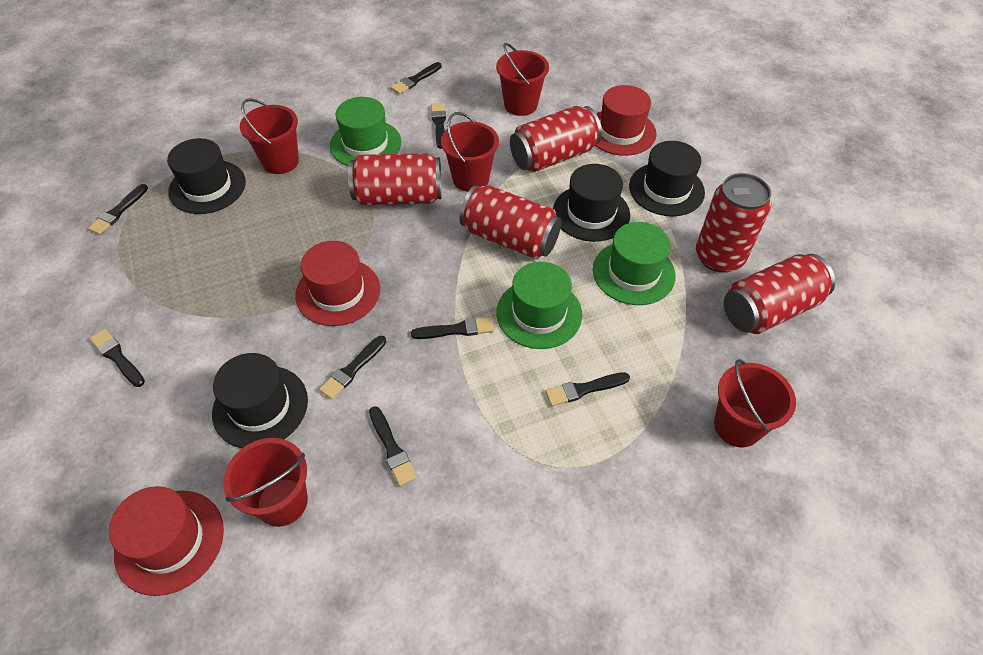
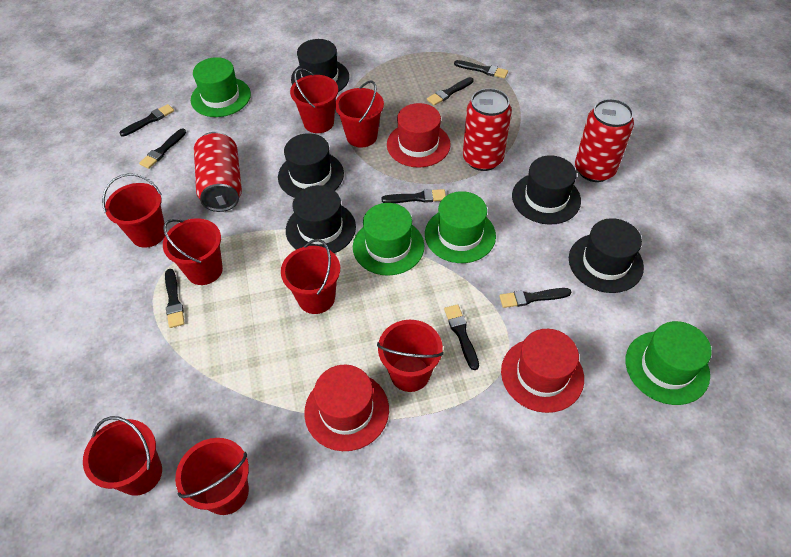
black hat: [167,138,246,214] [212,353,308,448] [553,164,630,242] [629,141,705,216] = 4 -> [278,133,344,198] [286,185,356,253] [291,39,349,92] [512,155,581,225] [569,218,644,293] = 5
green hat: [330,97,401,166] [496,262,582,349] [593,222,676,305] = 3 -> [191,57,251,117] [353,203,424,276] [425,191,496,263] [625,321,712,405] = 4
red bucket: [223,438,308,527] [240,98,299,174] [441,112,499,192] [496,43,549,116] [714,359,796,447] = 5 -> [83,416,162,496] [102,173,165,248] [163,218,223,285] [175,438,249,515] [281,239,340,314] [290,68,338,133] [335,80,384,148] [377,320,444,392] = 8
red can: [348,153,442,205] [460,185,562,259] [510,106,602,172] [696,173,771,273] [724,254,835,334] = 5 -> [194,132,242,212] [463,88,512,171] [575,99,634,182] = 3

